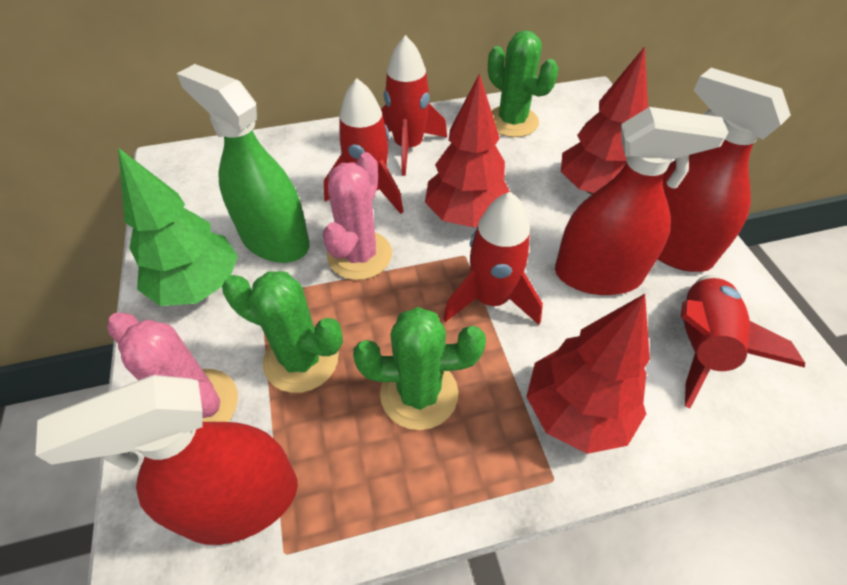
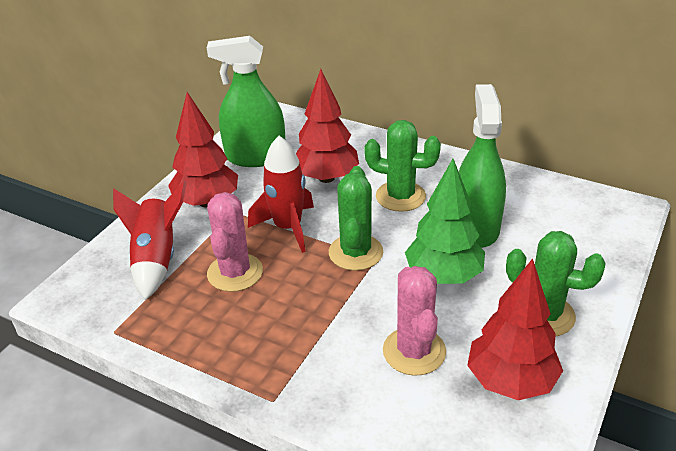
green spray bottle: [177,64,310,263] = 1 -> [207,36,285,167] [459,84,506,248] = 2
red rocket: [324,78,404,214] [381,35,447,176] [443,192,543,325] [681,275,805,408] = 4 -> [113,181,187,300] [248,136,314,253] = 2
red spray bottle: [36,375,298,545] [555,107,729,295] [658,68,791,272] = 3 -> none = 0

